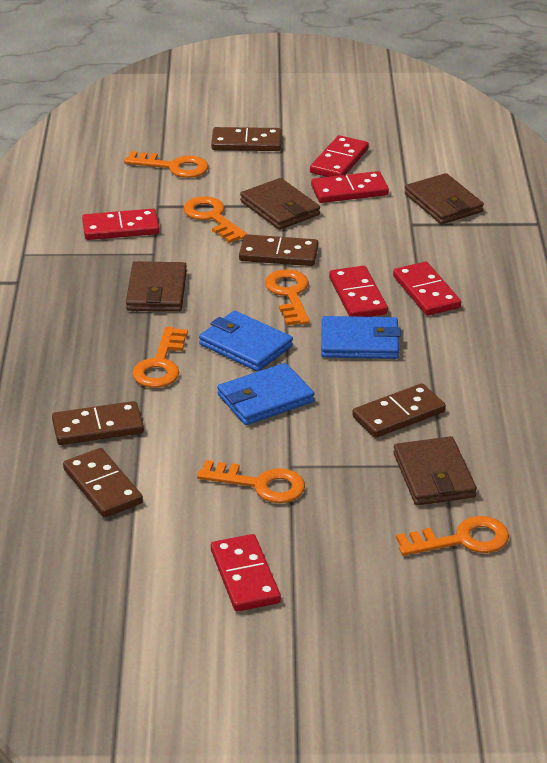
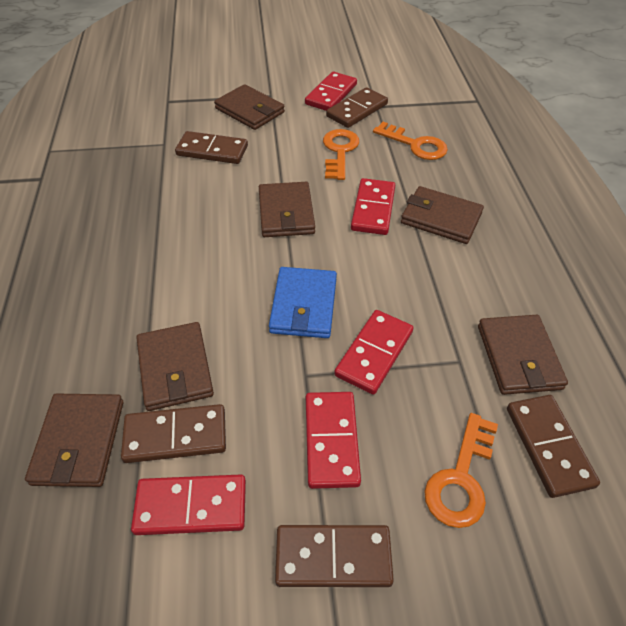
blue wallet: [199,311,293,372] [217,363,315,425] [321,316,401,359] = 3 -> [269,267,337,338] = 1
brown wallet: [126,261,187,312] [240,178,320,230] [394,436,477,505] [405,173,484,224] = 4 -> [25,394,123,487] [136,322,214,411] [214,84,285,130] [259,182,315,237] [401,186,484,244] [478,315,568,395] = 6
orange key: [124,151,209,178] [132,327,188,388] [183,196,247,243] [197,460,305,503] [265,269,310,325] [396,516,509,556] = 6 -> [323,129,359,180] [373,122,448,160] [424,413,498,528] = 3
red domino: [82,209,160,240] [211,534,281,612] [310,135,369,177] [311,171,389,203] [329,266,388,317] [393,262,461,316] = 6 -> [131,474,246,535] [305,71,357,111] [306,392,361,489] [334,310,413,395] [351,178,395,235] = 5

